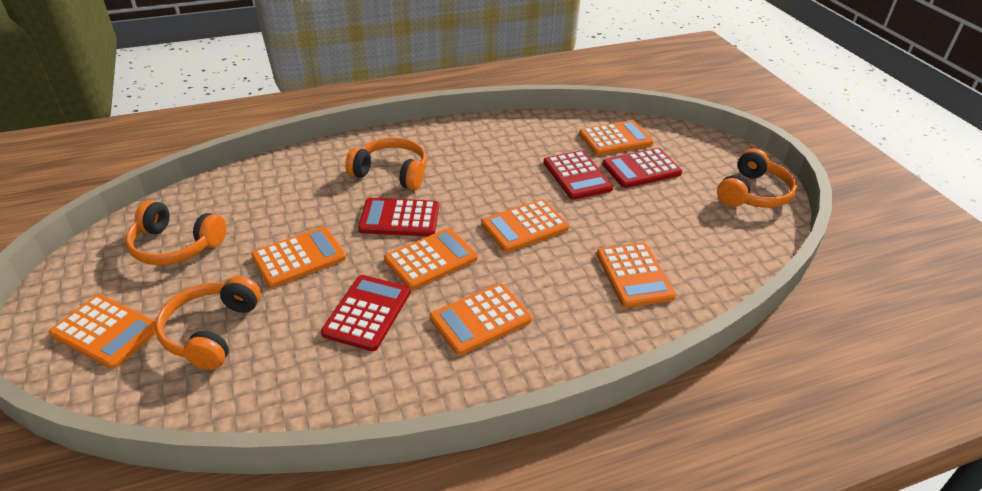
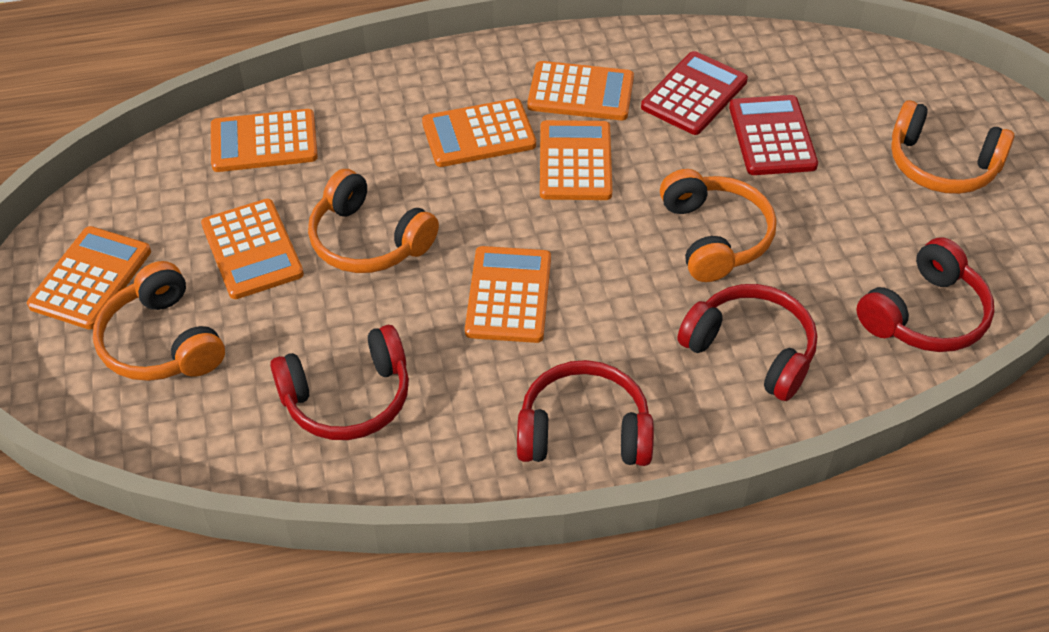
red calculator: [321,275,410,351] [358,198,439,236] [544,150,613,200] [602,148,682,188] = 4 -> [641,51,748,135] [729,95,818,175] = 2
red headphones: none = 0 -> [270,325,409,440] [517,360,654,466] [677,284,817,401] [856,237,994,352] = 4

